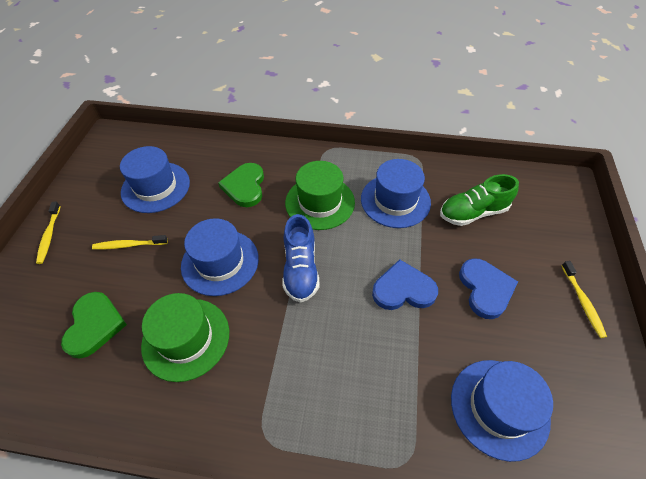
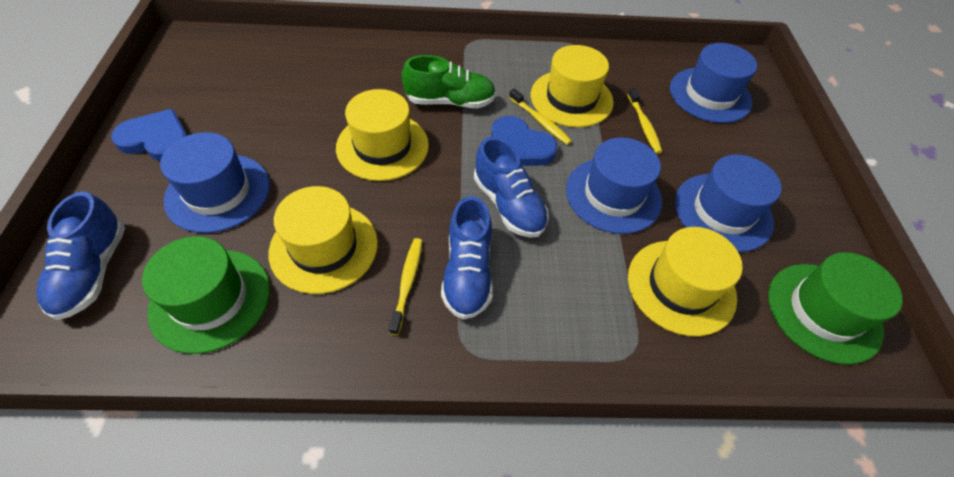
blue shoe: [283,214,319,303] = 1 -> [36,192,125,320] [441,196,493,320] [474,137,549,238] = 3
green heart: [61,292,127,359] [218,163,264,207] = 2 -> none = 0
yellow hat: none = 0 -> [269,186,378,294] [336,89,429,181] [531,45,614,128] [628,227,743,337] = 4

